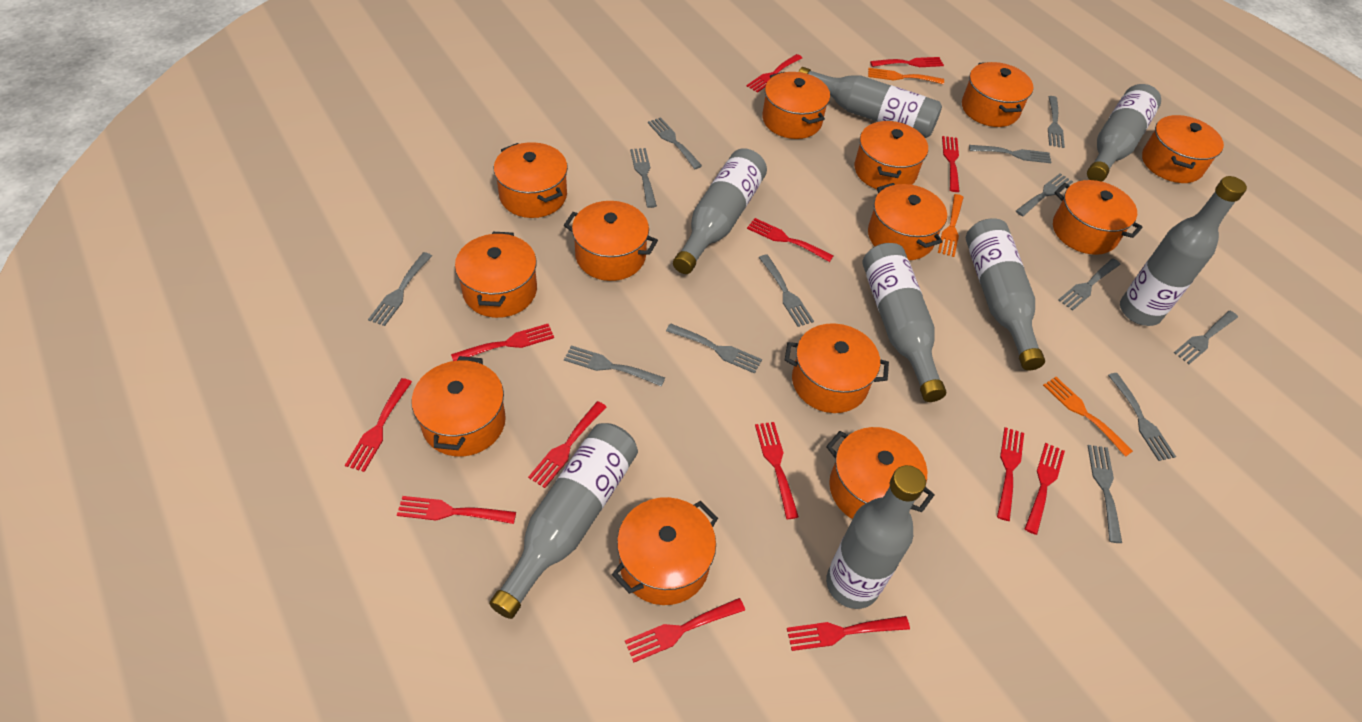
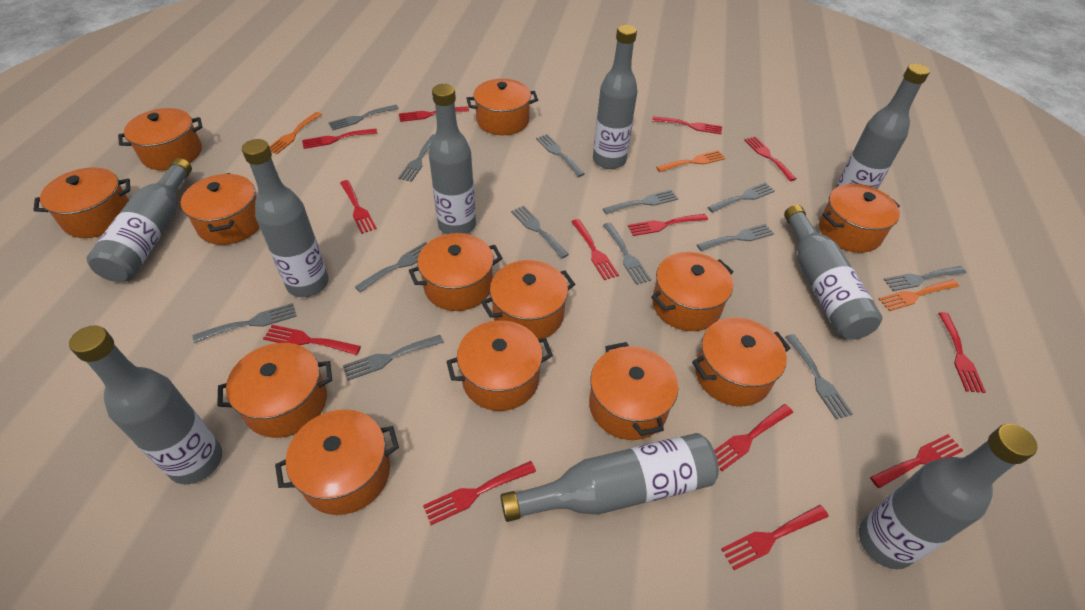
grey bottle: [489,423,638,619] [673,148,767,274] [799,67,942,138] [826,465,926,609] [863,243,946,402] [966,219,1045,371] [1087,84,1161,182] [1120,176,1247,326] = 8 -> [69,325,222,484] [87,158,192,282] [242,139,329,297] [429,84,476,234] [500,433,719,522] [593,25,638,169] [784,205,882,340] [835,63,930,189] [859,424,1037,569] = 9

